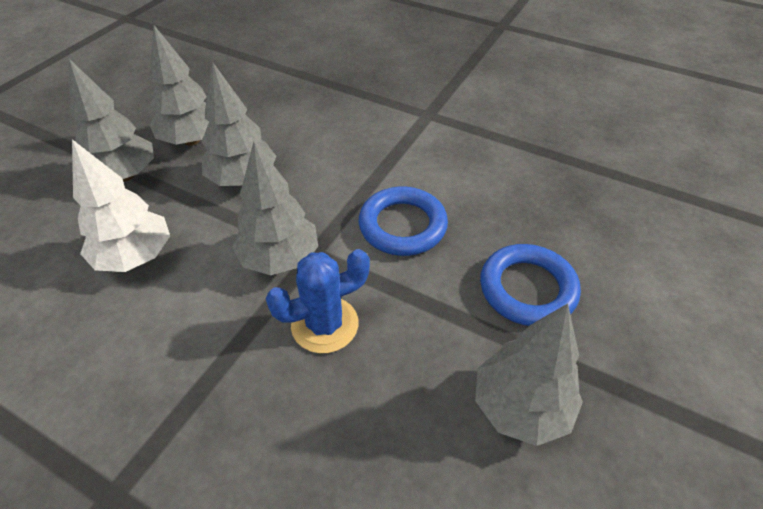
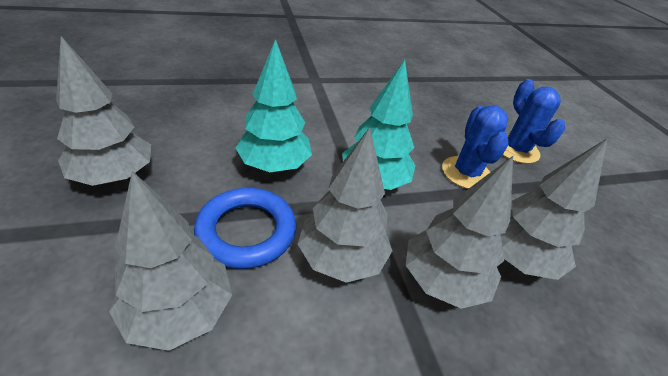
blue cactus: [266,249,370,353] = 1 -> [442,105,509,189] [503,79,565,164] = 2
blue ring: [359,186,448,256] [480,244,581,326] = 2 -> [194,188,296,269] = 1
turquoise tree: none = 0 -> [236,39,312,172] [342,60,415,190] = 2
white tree: [72,139,170,272] = 1 -> none = 0

